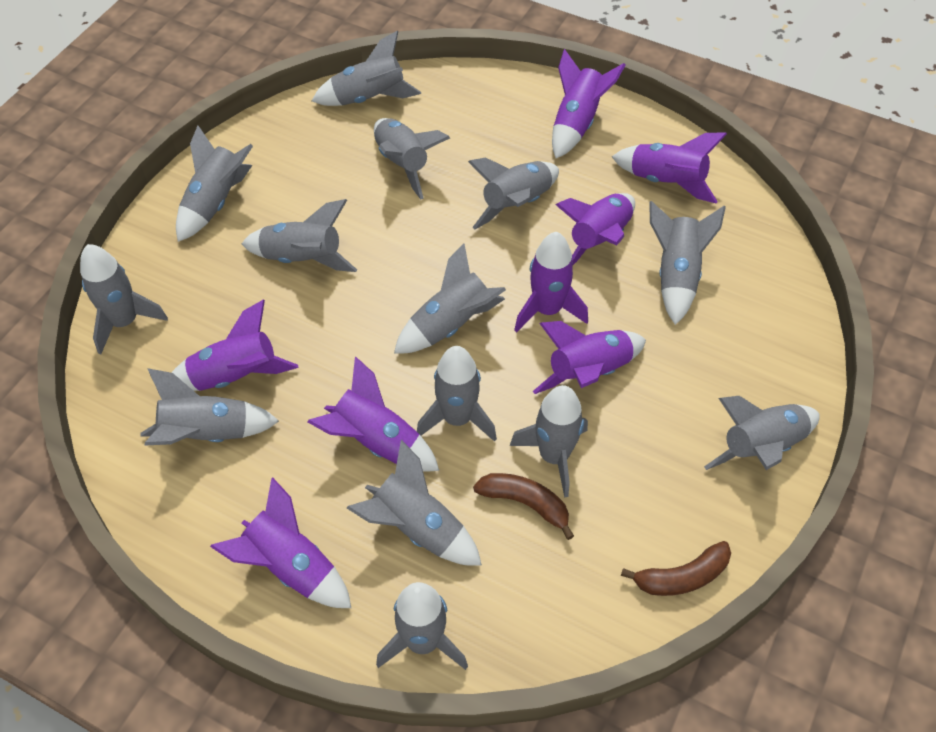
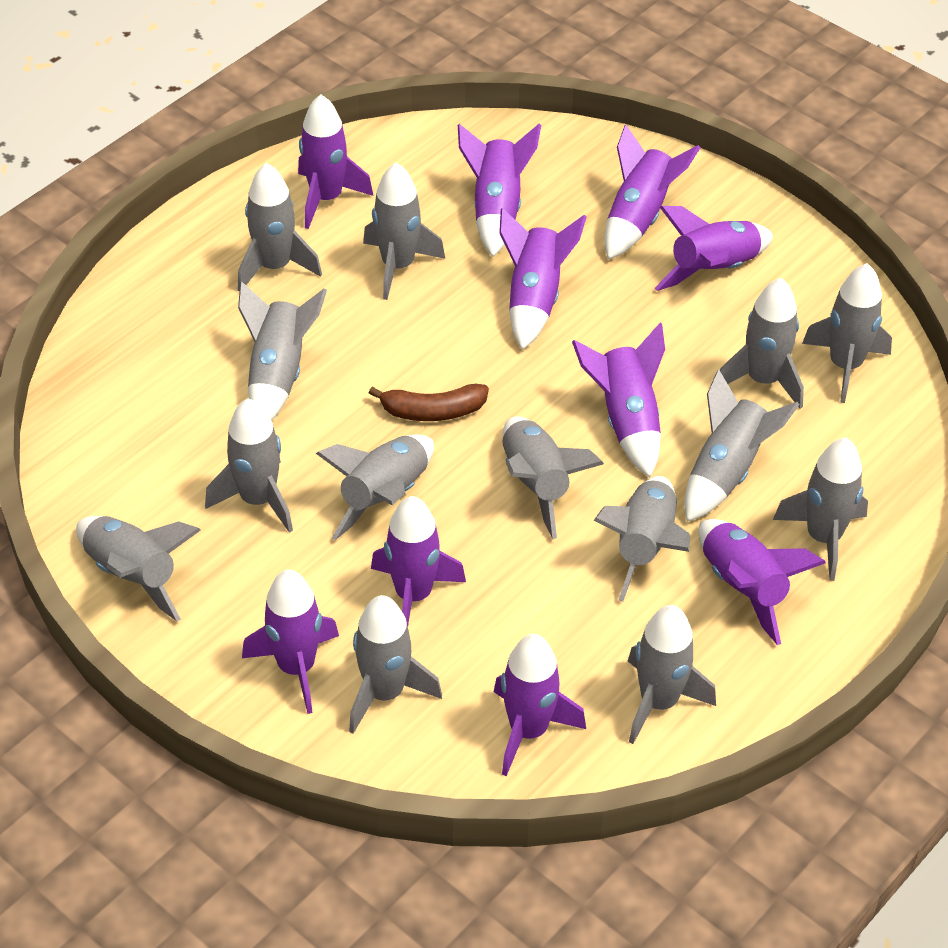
brown banana: [473,473,574,540] [621,541,731,596] = 2 -> [369,384,489,421] = 1
purple rocket: [171,300,298,391] [210,478,351,608] [308,357,439,472] [514,232,588,333] [533,321,646,394] [552,49,626,158] [555,193,635,265] [612,132,727,203] = 8 -> [242,570,339,714] [298,94,373,229] [371,496,466,626] [458,124,541,257] [494,634,586,776] [499,208,587,350] [572,323,665,477] [605,124,701,259] [655,206,773,291] [698,519,826,645] = 10

